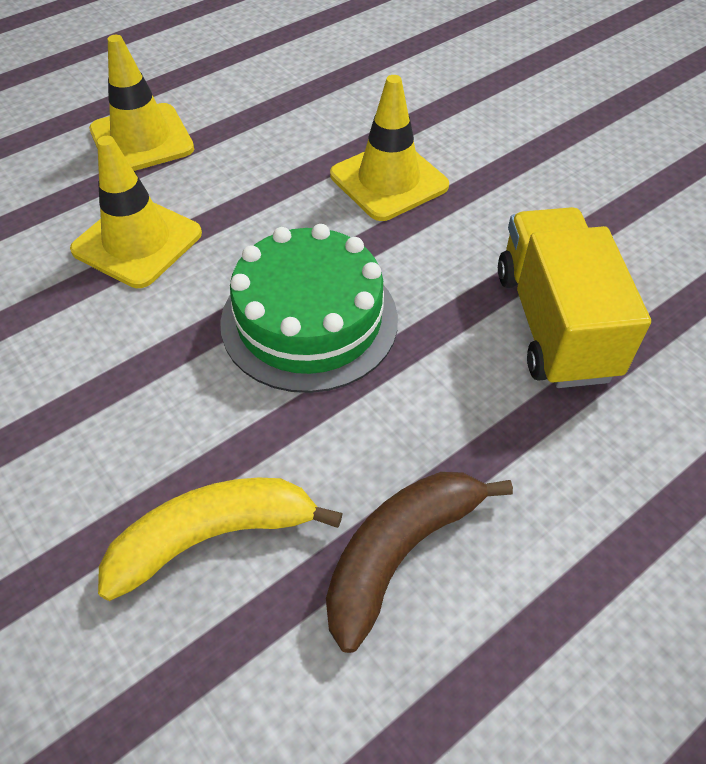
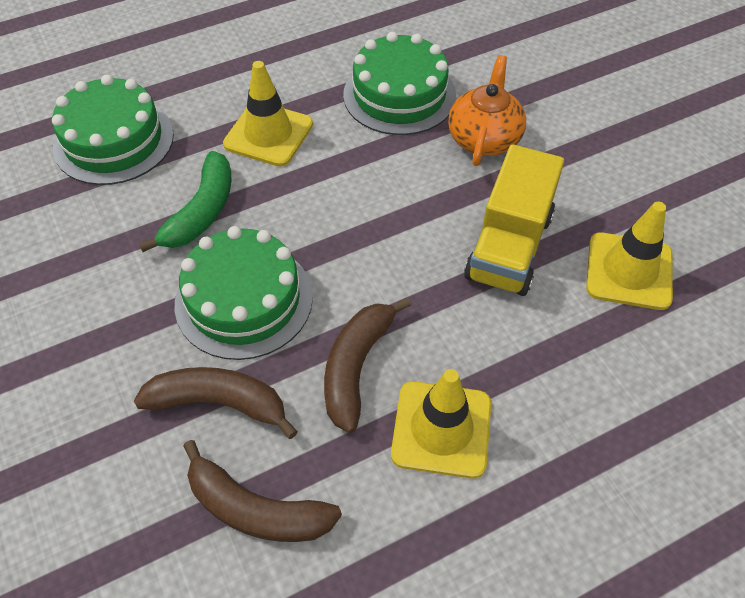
brown banana: [326,472,513,653] = 1 -> [134,367,298,439] [183,440,342,542] [324,298,411,433] = 3
green banana: none = 0 -> [139,151,231,252] = 1
green cake: [220,224,398,393] = 1 -> [52,75,174,185] [175,226,313,360] [343,32,456,135] = 3
orange teapot: none = 0 -> [448,55,526,166] = 1
yellow banana: [98,478,343,601] = 1 -> none = 0

